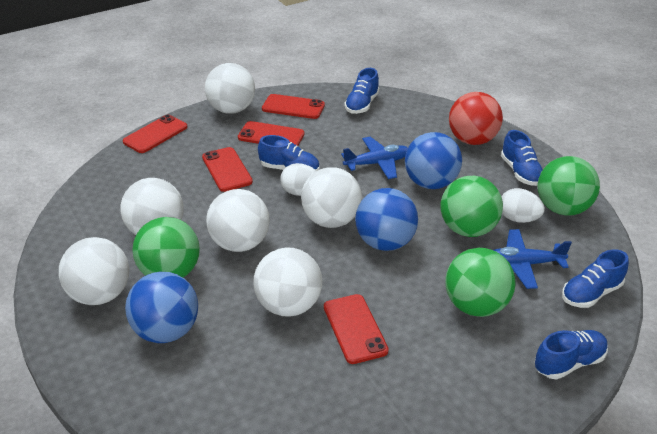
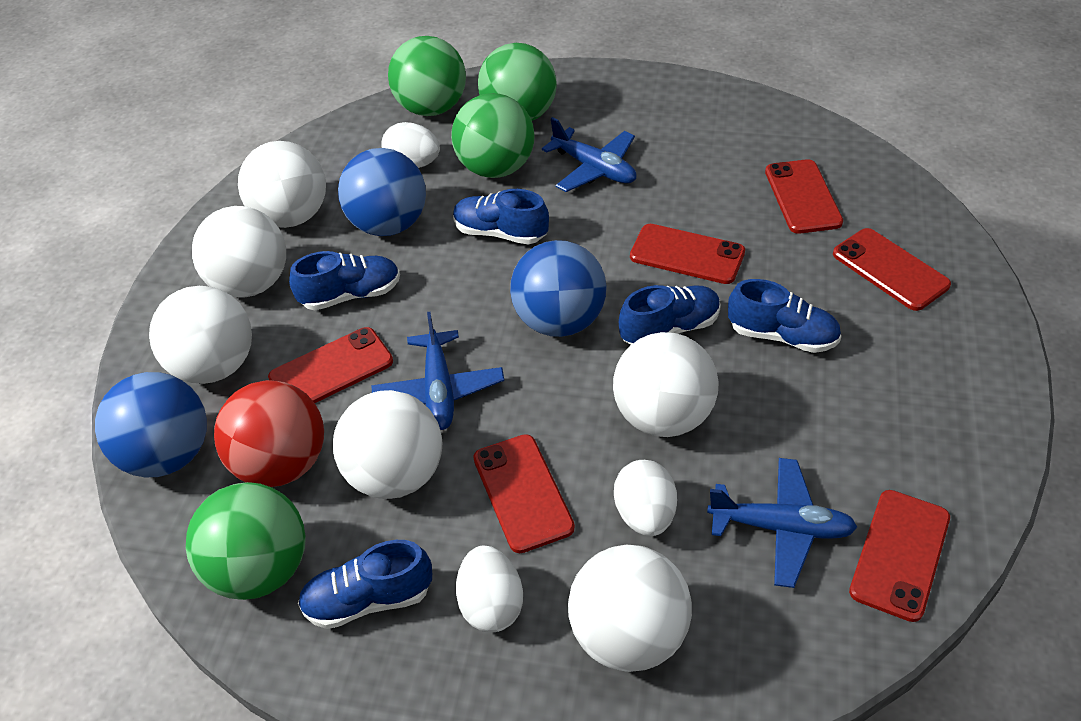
blue plane: [341,137,408,179] [494,229,572,289] = 2 -> [371,312,504,430] [542,117,637,192] [707,458,857,588] = 3
red phone: [123,114,187,153] [202,147,253,192] [238,121,304,146] [262,94,325,119] [324,294,389,364] = 5 -> [268,327,393,403] [473,434,575,553] [630,224,745,284] [765,159,843,234] [833,228,951,311] [849,490,950,622] = 6
white egg: [280,163,316,196] [501,188,545,223] = 2 -> [381,122,440,168] [456,546,523,632] [614,460,677,536] = 3

